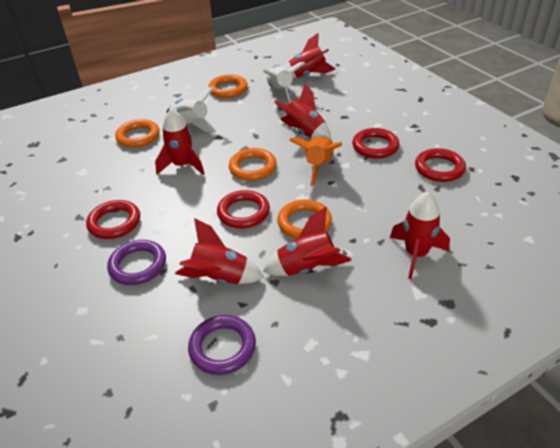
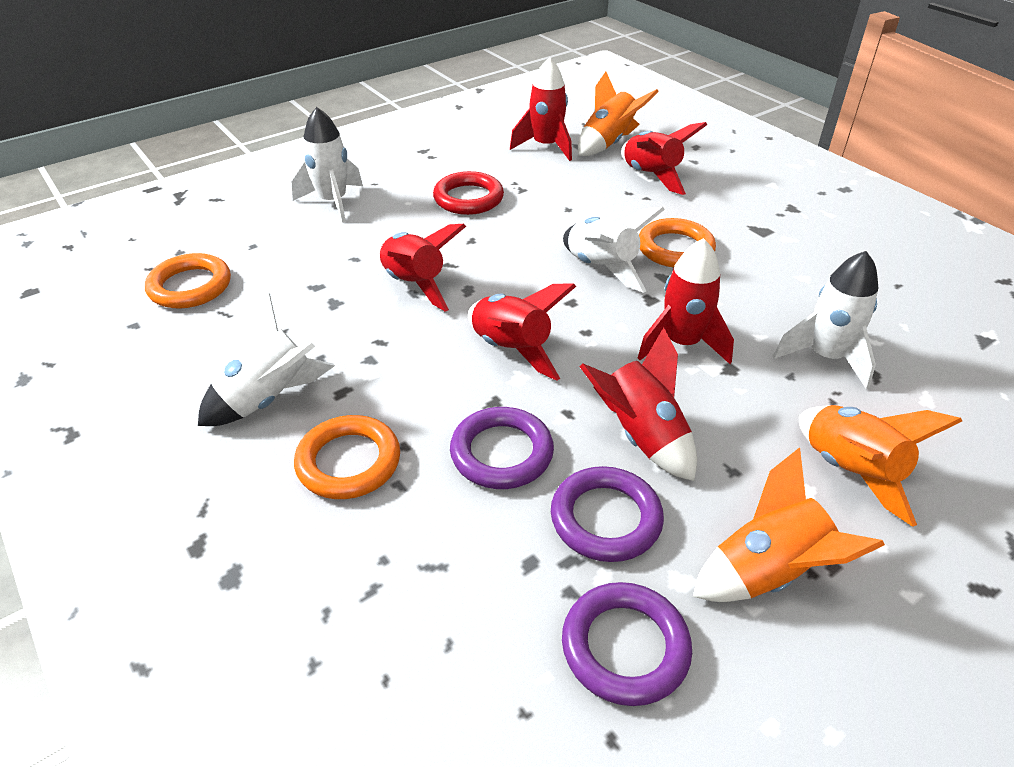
orange ring: [115,119,160,148] [208,75,247,98] [229,148,277,181] [277,200,332,239] = 4 -> [145,253,231,309] [294,415,400,499] [639,218,716,268] = 3
orange rocket: [289,135,342,186] = 1 -> [578,72,659,156] [693,448,885,602] [799,405,962,527] = 3
purple ring: [107,240,166,285] [188,315,256,375] = 2 -> [450,407,554,489] [551,466,664,562] [562,582,692,706] = 3
red ring: [86,200,140,239] [217,190,270,229] [352,128,399,159] [415,148,466,182] = 4 -> [433,171,504,215] = 1
white rocket: [166,86,217,132] [263,62,305,103] = 2 -> [198,293,335,426] [292,107,363,223] [563,207,665,293] [773,251,879,389] = 4

